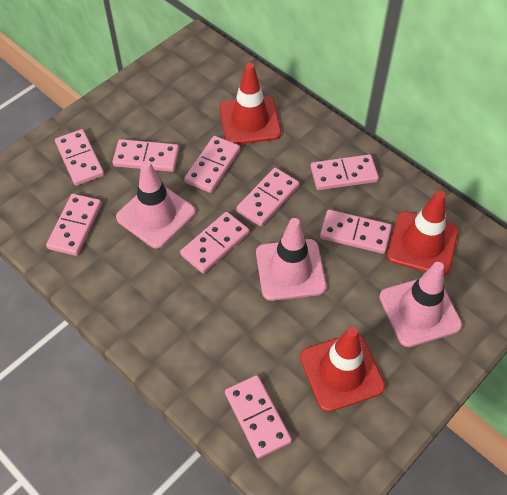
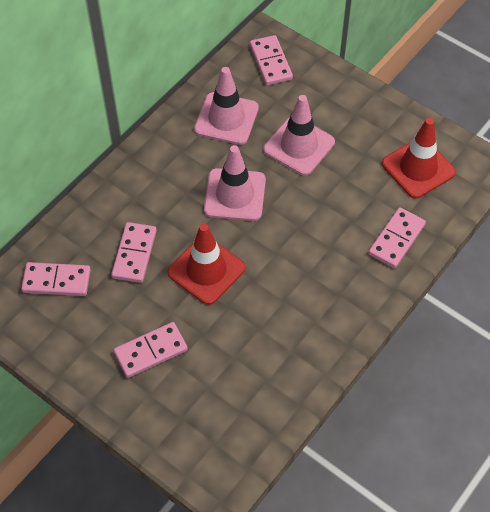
pink domino: [46,194,102,256] [55,129,104,186] [112,139,179,172] [180,212,249,273] [184,136,240,193] [225,375,292,459] [236,168,299,226] [311,154,379,190] [320,210,392,254] = 9 -> [21,262,91,296] [111,222,157,283] [114,322,188,378] [250,35,293,85] [368,207,426,268] = 5
red traffic cone: [220,63,281,145] [300,327,385,412] [387,191,458,276] = 3 -> [167,223,245,305] [382,118,456,198] = 2

